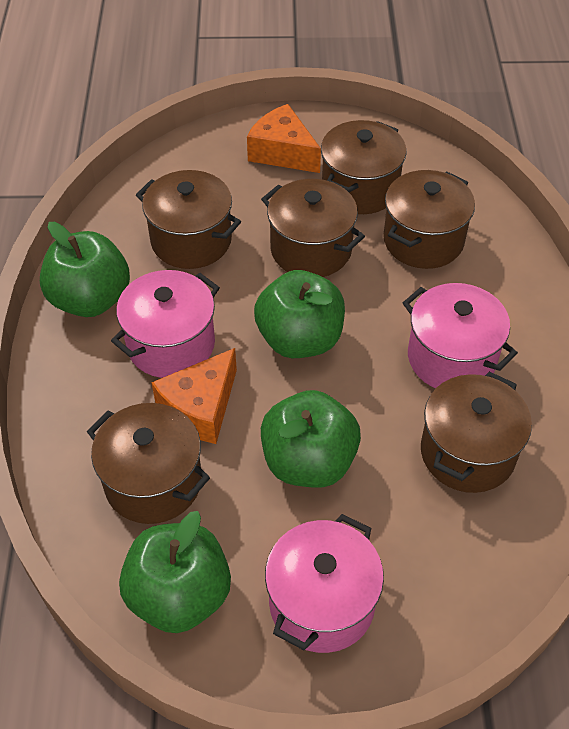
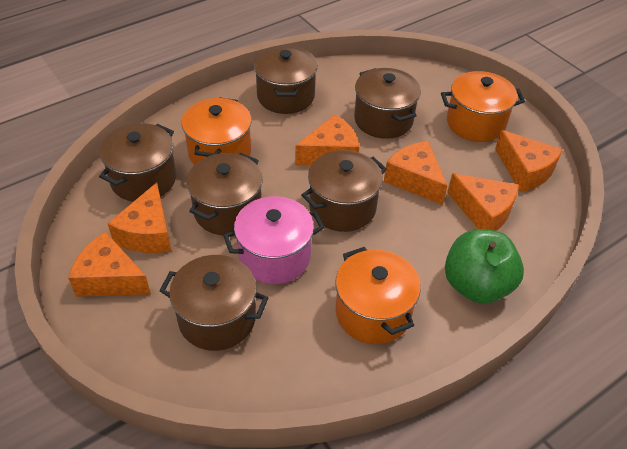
green apple: [40,222,130,317] [119,511,231,633] [254,270,345,358] [261,390,361,488] = 4 -> [445,229,524,304] = 1
orange cheese: [151,348,237,444] [247,104,321,173] = 2 -> [68,232,151,297] [108,182,171,253] [295,114,359,165] [384,141,447,205] [447,173,519,231] [495,130,563,192] = 6
orange pot: none = 0 -> [181,97,252,165] [335,247,421,344] [441,71,525,142] = 3
pink pot: [111,270,220,378] [265,514,384,653] [403,283,518,388] = 3 -> [223,196,324,284] = 1

